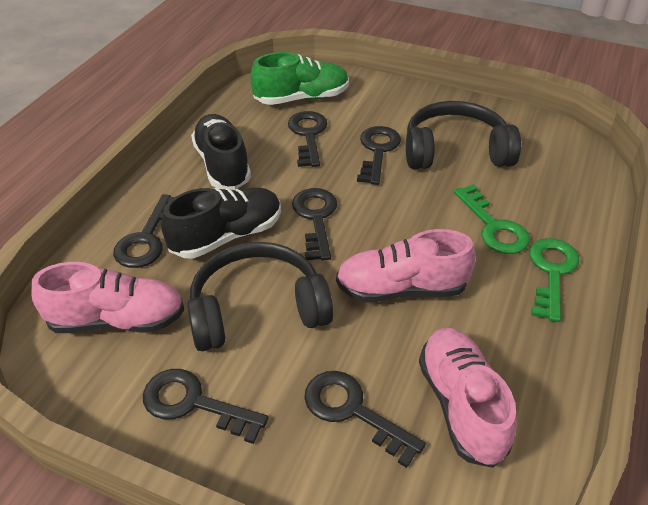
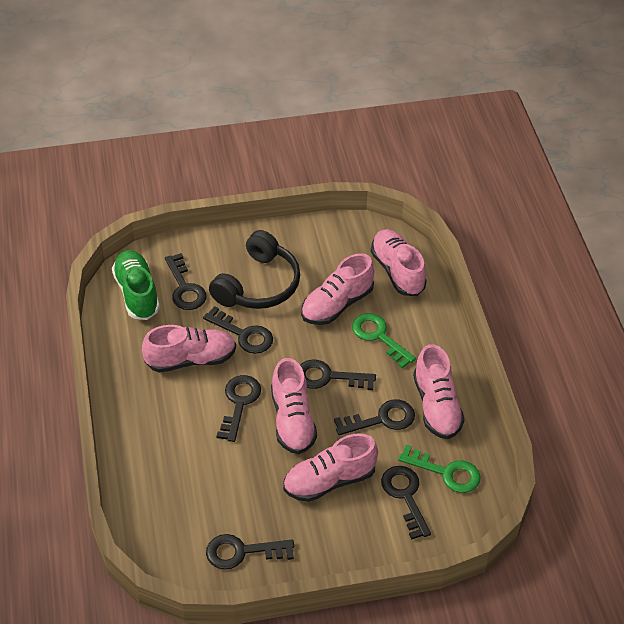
black headphones: [187,242,333,351] [406,101,521,169] = 2 -> [209,230,300,309] = 1
black key: [113,194,174,268] [143,369,268,444] [288,111,328,167] [292,188,337,260] [304,371,426,468] [357,126,401,185] = 6 -> [165,253,207,310] [203,306,273,354] [206,534,294,570] [216,375,261,442] [300,359,376,390] [334,399,415,435] [381,466,431,539] = 7
black shoe: [161,188,281,259] [191,114,251,190] = 2 -> none = 0
pink shoe: [31,262,184,333] [336,229,475,302] [419,328,517,468] = 3 -> [142,325,236,373] [271,358,317,454] [283,433,378,502] [301,253,374,325] [371,229,427,296] [413,344,465,439] = 6

